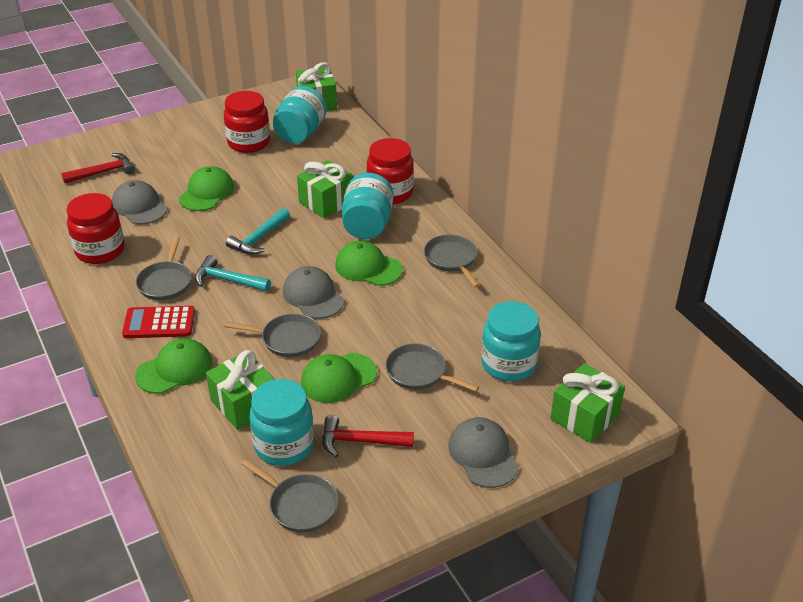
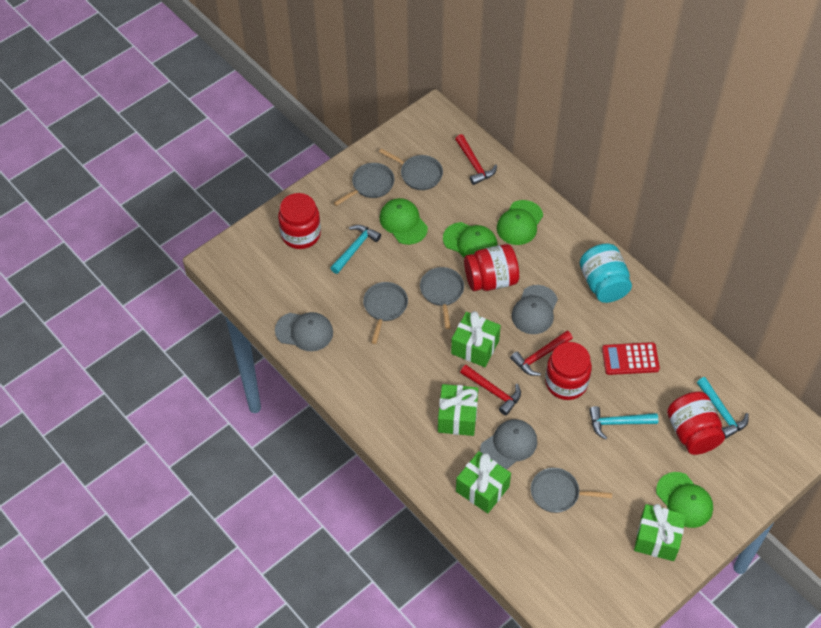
red hammer: [61,153,135,183] [322,415,414,457] = 2 -> [455,134,497,185] [460,365,521,415] [510,331,573,376] = 3
red jar: [67,193,124,264] [224,91,270,153] [367,138,414,204] = 3 -> [278,193,321,249] [464,244,519,291] [545,342,592,400] [667,391,725,455] = 4
turquoise hammer: [195,255,271,292] [226,208,290,255] = 2 -> [330,225,381,274] [589,406,658,440] [697,377,749,439] = 3
turquoise jar: [249,379,314,466] [273,86,327,144] [342,173,393,239] [481,301,541,382] = 4 -> [580,243,632,303] = 1

